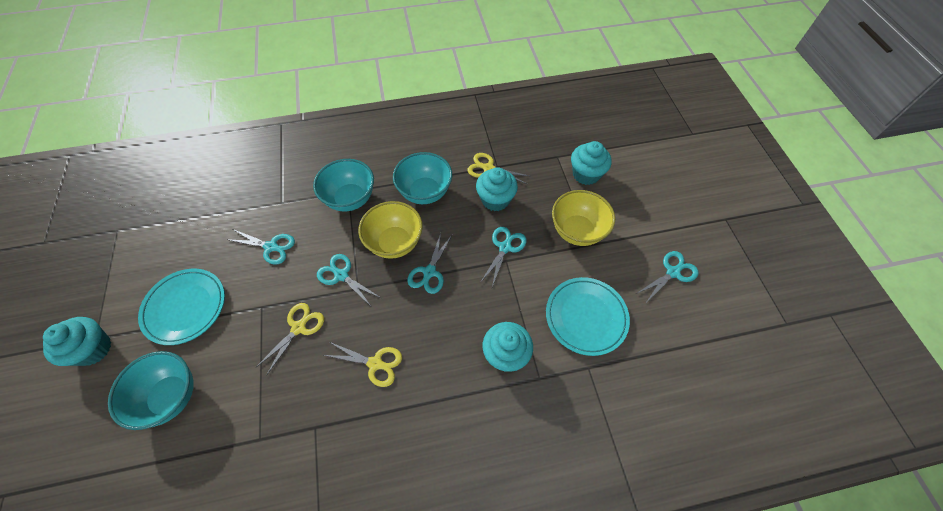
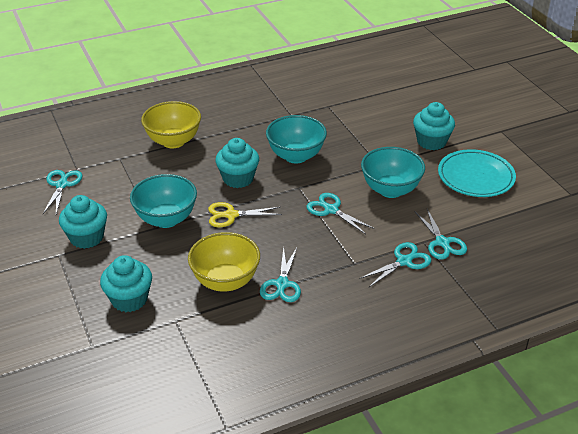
turquoise plate: [138,269,225,345] [546,277,630,356] = 2 -> [438,149,516,197] = 1
yellow scissors: [255,303,324,374] [324,342,402,387] [467,153,529,184] = 3 -> [208,202,282,227] = 1

